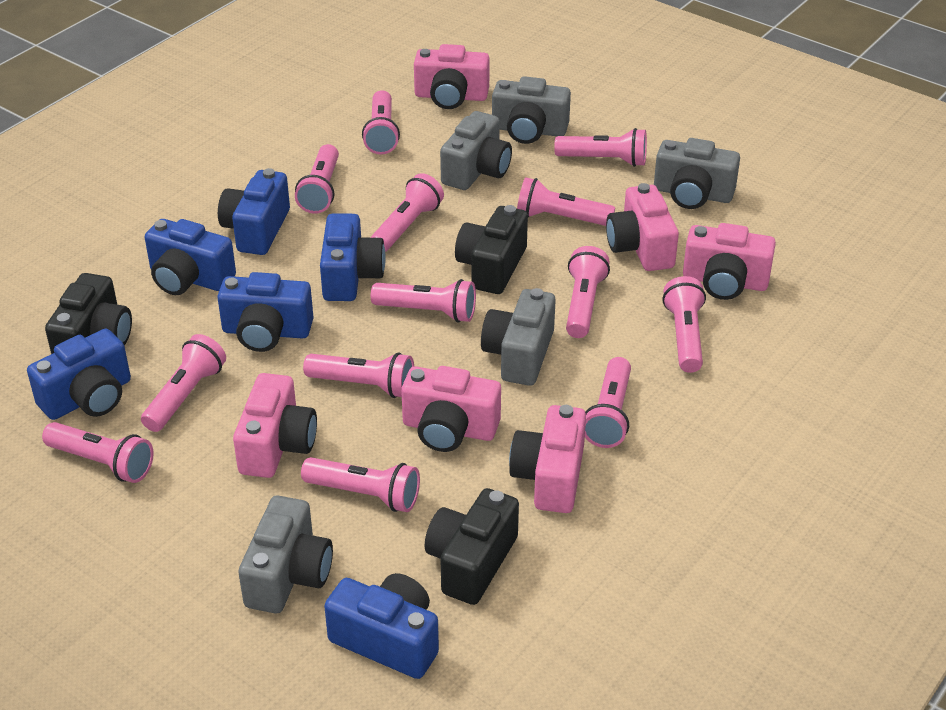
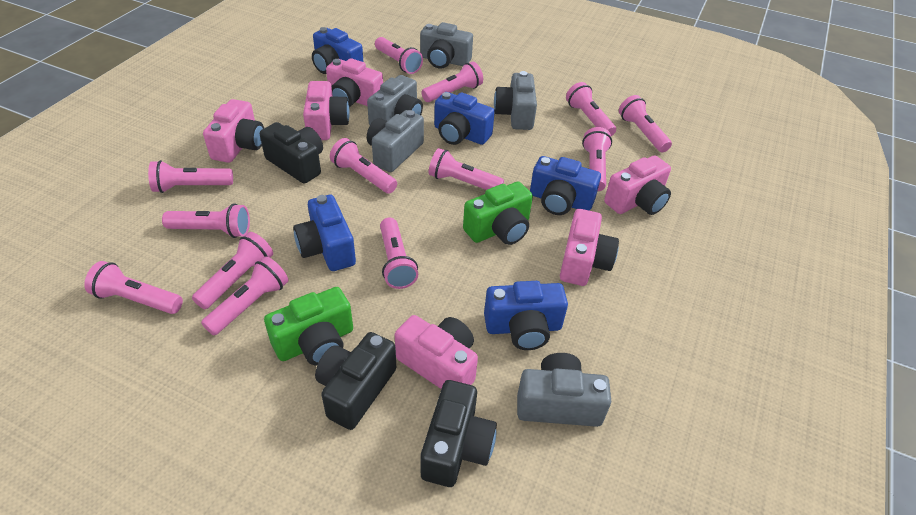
blue camera: [27,329,131,420] [145,219,236,295] [217,272,314,352] [218,168,290,255] [320,213,386,301] [324,573,439,679] = 6 -> [293,195,356,271] [312,27,363,74] [434,92,495,145] [484,281,568,350] [530,156,601,215] = 5
green camera: none = 0 -> [264,287,353,365] [463,182,533,245] = 2

